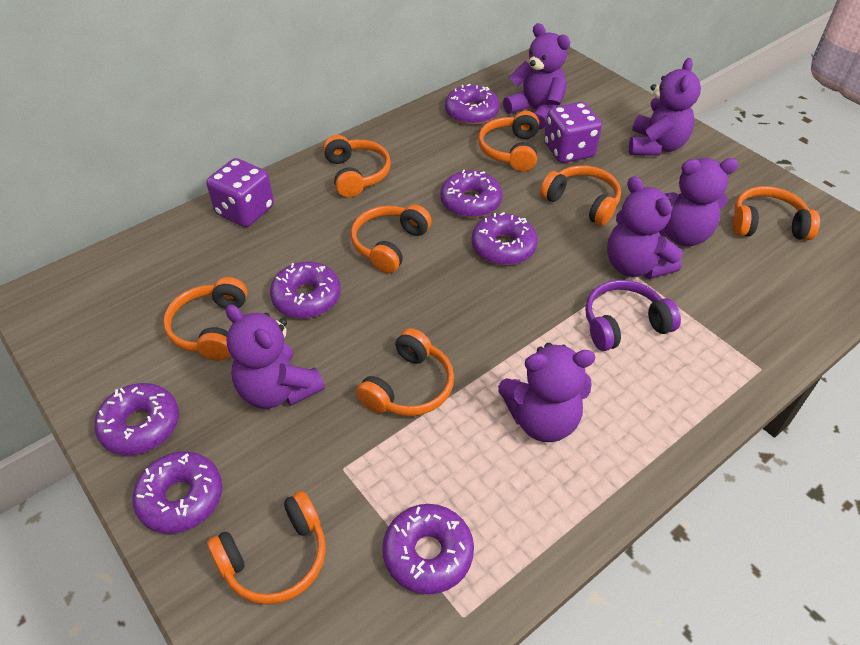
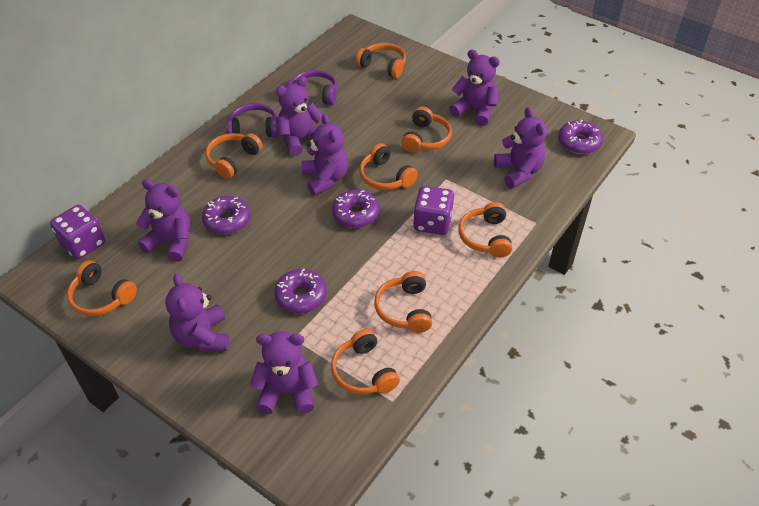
purple donut: [94,383,179,455] [132,451,222,534] [270,262,341,319] [382,504,474,594] [440,170,502,218] [445,84,500,125] [472,212,538,265] = 7 -> [202,196,251,235] [274,269,327,313] [332,190,380,228] [558,120,603,154] = 4
purple headphones: [585,280,681,351] = 1 -> [226,103,279,137] [287,70,337,105] = 2
purple teddy bear: [226,305,325,409] [498,343,596,442] [503,23,570,130] [607,176,683,279] [629,58,701,156] [659,158,738,246] = 6 -> [136,179,190,262] [166,274,229,352] [250,331,318,414] [276,77,323,156] [302,114,348,196] [449,50,500,126] [494,107,547,188] = 7

